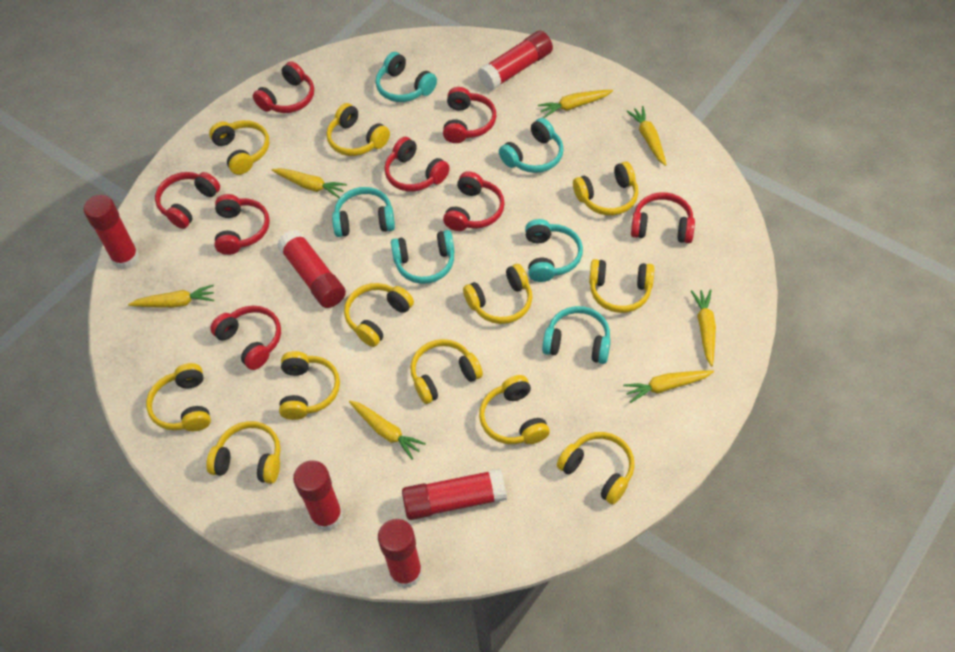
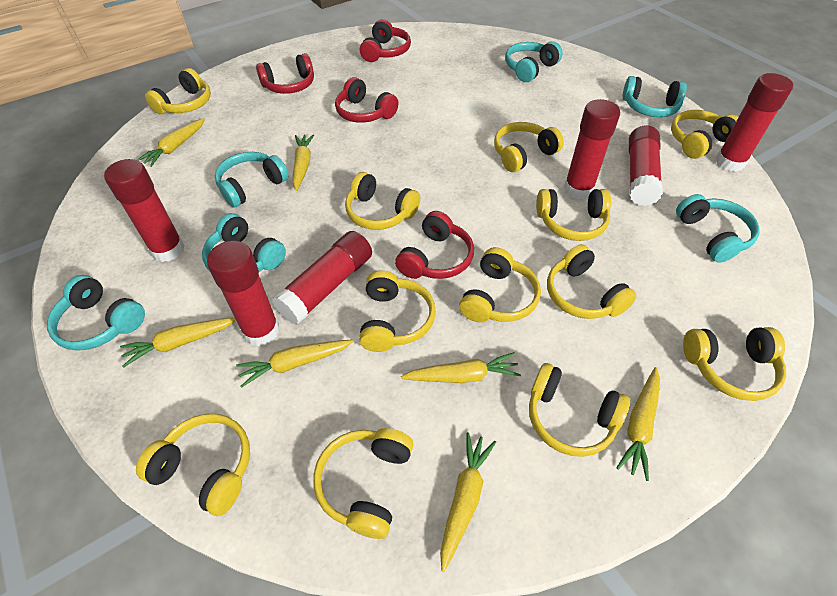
red headphones: [155,172,220,229] [210,306,281,370] [215,194,270,255] [253,61,314,113] [384,137,450,192] [443,87,496,143] [443,171,505,231] [631,192,695,243] = 8 -> [256,53,314,94] [335,77,398,123] [360,19,411,62] [395,211,474,279] = 4

